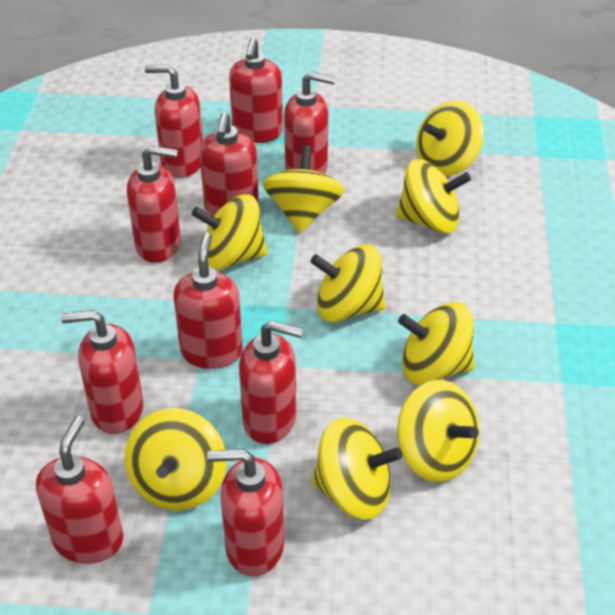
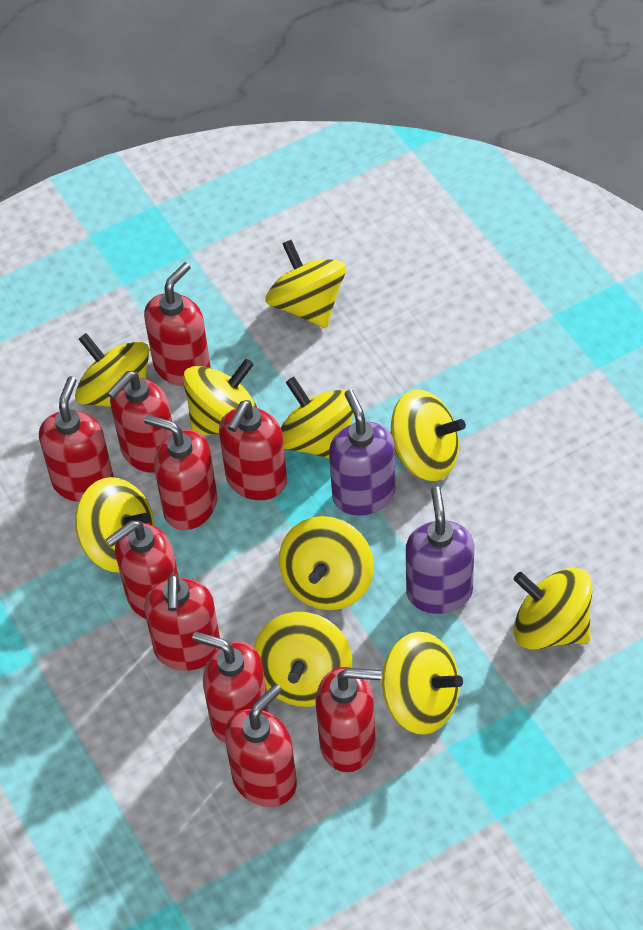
purple soap dispenser: none = 0 -> [329,389,395,516] [406,486,474,614] = 2
yellow spinning top: [125,408,226,510] [192,194,267,271] [263,145,344,233] [310,244,385,322] [311,417,402,519] [396,159,471,233] [397,380,480,482] [398,302,474,385] [416,101,484,177] = 9 -> [75,333,149,407] [75,477,155,573] [183,359,257,436] [254,612,352,707] [265,240,346,328] [279,516,374,610] [281,377,353,459] [382,632,463,735] [390,389,466,481] [514,567,592,650] = 10

